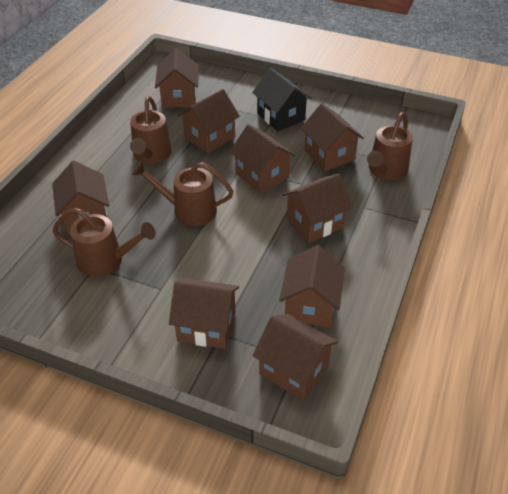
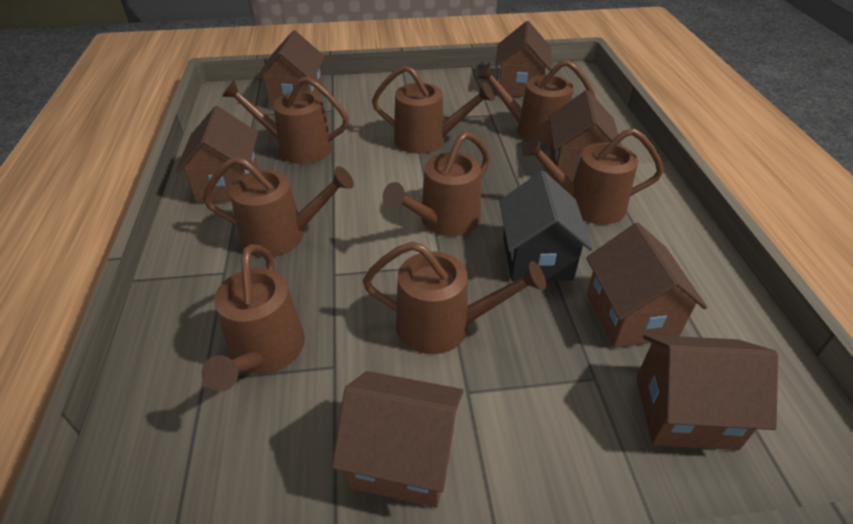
brown house: [52,161,109,235] [155,48,199,108] [169,278,239,349] [178,89,240,153] [229,124,296,193] [253,314,338,400] [279,245,345,328] [282,173,353,243] [300,104,364,171] = 9 -> [175,106,259,203] [256,30,325,108] [332,371,464,508] [495,21,551,97] [549,90,622,182] [586,223,707,348] [636,335,778,450] = 7
brown watering can: [52,208,156,277] [130,96,172,164] [132,161,233,226] [367,112,413,180] = 4 -> [201,244,305,391] [203,157,354,257] [222,76,349,164] [363,241,546,354] [372,65,495,154] [383,132,490,236] [476,60,596,145] [521,128,664,225] = 8

